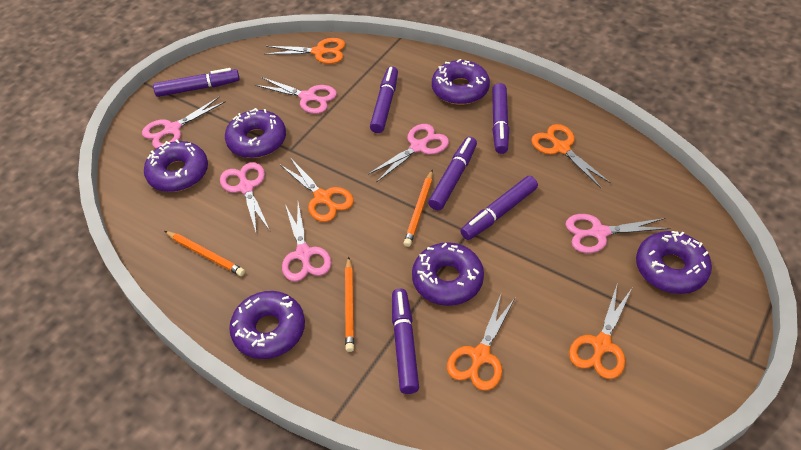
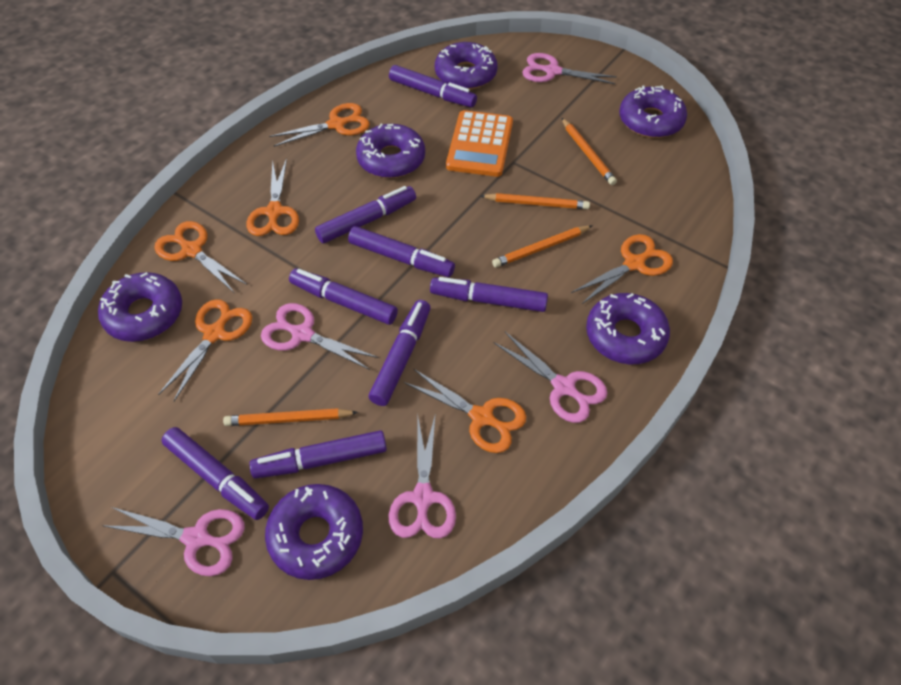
orange calculator: none = 0 -> [446,110,513,177] = 1
orange pencil: [165,231,245,276] [345,257,354,352] [404,170,433,247] = 3 -> [223,408,358,426] [481,193,590,209] [492,225,593,267] [562,118,617,185] = 4
orange scissors: [264,38,345,64] [280,158,354,222] [447,294,515,391] [531,124,611,188] [569,285,632,379] = 5 -> [154,221,246,292] [158,299,252,401] [246,158,299,236] [269,103,370,147] [404,369,526,453] [571,234,673,304] = 6
pink scissors: [142,97,226,149] [220,162,270,235] [255,77,337,114] [282,203,331,281] [367,124,449,182] [565,214,670,253] = 6 -> [104,507,245,576] [261,303,379,370] [389,417,456,538] [494,332,608,423] [522,53,617,84] = 5
purple marker: [153,68,240,97] [370,66,398,133] [392,289,419,394] [428,137,477,211] [460,176,538,240] [492,83,509,154] = 6 -> [161,427,269,520] [249,430,387,479] [289,268,398,325] [315,186,416,244] [348,226,455,277] [369,300,431,406] [389,65,477,107] [430,277,548,312] = 8

